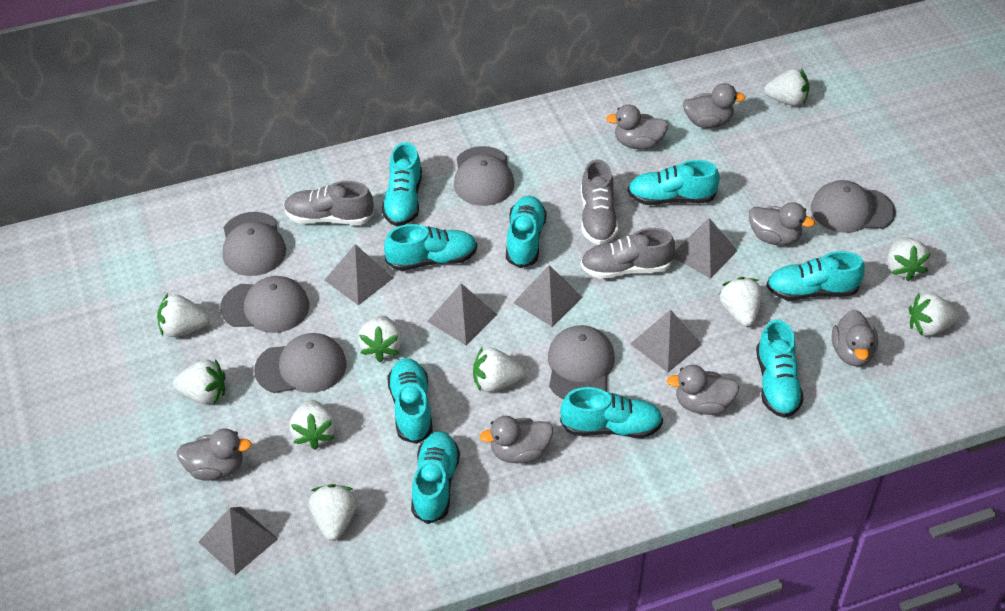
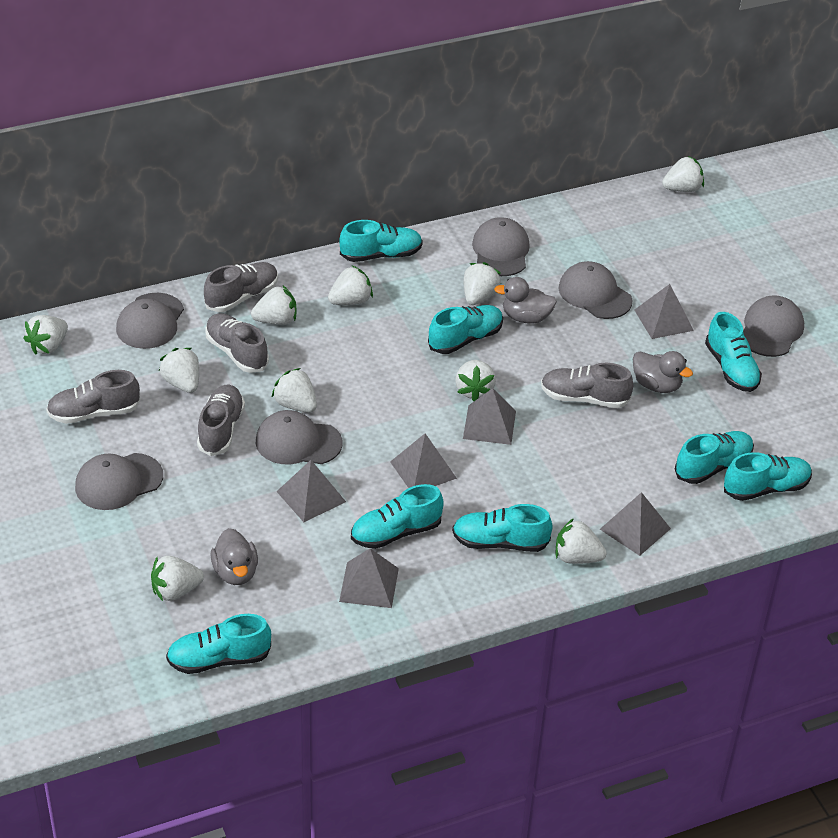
grey duck: [177,428,252,481] [480,416,553,463] [606,104,668,149] [667,365,739,415] [683,83,746,128] [749,202,815,246] [832,309,878,367] = 7 -> [210,528,258,585] [494,277,557,324] [633,351,693,393] = 3
grey shoe: [284,181,374,225] [581,159,618,245] [581,228,675,279] = 3 -> [46,370,140,424] [197,385,245,456] [204,262,278,312] [205,313,269,373] [541,363,633,408] = 5
turquoise shoe: [382,142,422,226] [384,224,477,271] [387,358,433,444] [411,431,460,524] [506,195,547,268] [560,387,663,438] [628,160,720,205] [756,319,804,418] [767,251,865,300] = 9 -> [166,614,271,674] [340,220,423,262] [351,484,444,549] [428,305,503,354] [452,504,553,552] [675,431,754,484] [705,312,762,392] [724,452,812,501] = 8

